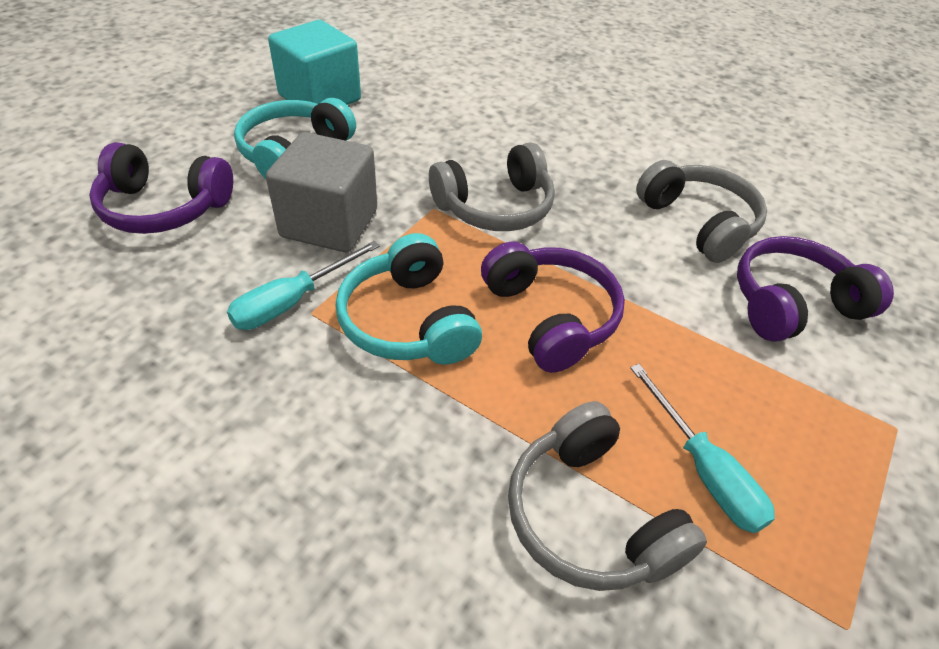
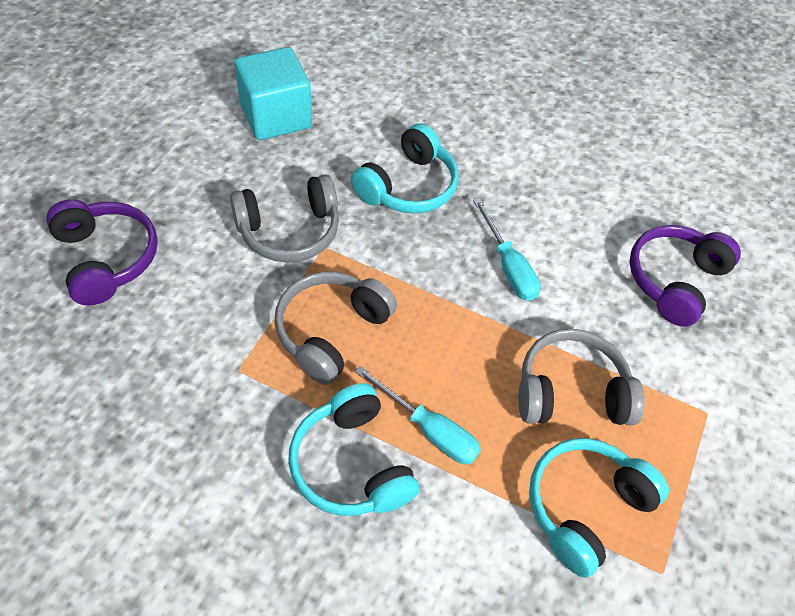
grey cube: [266,132,377,252] = 1 -> none = 0
purple headphones: [89,142,233,234] [481,242,625,373] [737,236,894,342] = 3 -> [46,199,158,305] [629,225,741,327] = 2
turquoise headphones: [234,98,356,179] [336,233,482,365] = 2 -> [288,383,420,516] [351,123,459,214] [529,438,669,578] = 3

